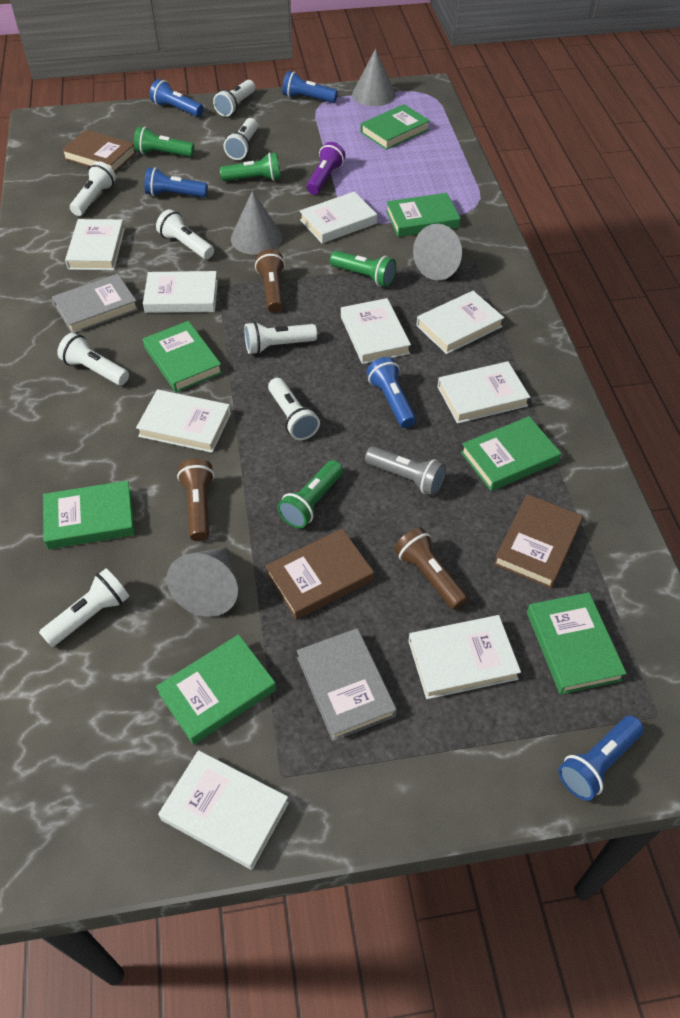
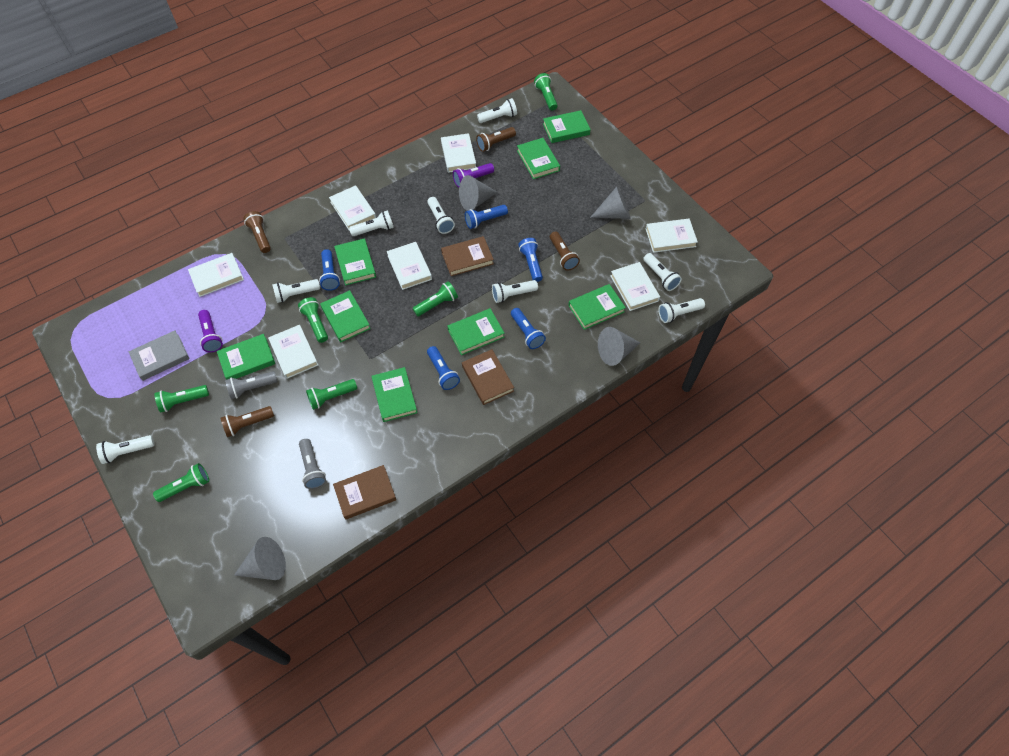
brown flashlight: [177,458,214,541] [255,249,285,313] [394,527,468,610] = 3 -> [220,406,274,437] [243,211,271,253] [476,127,516,152] [550,231,580,271] = 4
green book: [43,480,135,549] [143,321,222,392] [156,634,276,745] [360,104,430,150] [386,193,461,237] [461,416,561,491] [527,592,627,694] = 7 -> [217,334,275,380] [320,290,371,342] [334,238,376,285] [371,367,417,422] [447,308,504,355] [517,138,560,179] [543,110,591,143] [568,284,626,330] = 8
green flashlight: [134,126,195,157] [220,152,281,181] [277,460,343,529] [330,251,396,287] = 4 -> [153,463,209,502] [154,385,209,413] [298,297,328,343] [306,379,357,410] [413,281,458,316] [534,73,558,111] = 6
grey book: [52,274,138,333] [297,628,397,741] = 2 -> [129,331,190,381] = 1
grey flashlight: [365,446,446,496] = 1 -> [225,371,277,399] [299,439,326,489] = 2
purple flashlight: [306,142,345,195] = 1 -> [198,310,223,353] [453,163,494,187] = 2
white book: [65,219,125,270] [136,389,231,453] [143,271,218,313] [158,750,289,870] [300,192,377,243] [341,298,411,364] [408,615,521,699] [416,291,504,354] [437,361,530,424] = 9 -> [188,253,244,297] [268,325,318,379] [329,185,376,231] [387,242,432,290] [441,133,476,173] [610,262,660,311] [646,219,698,253] = 7

